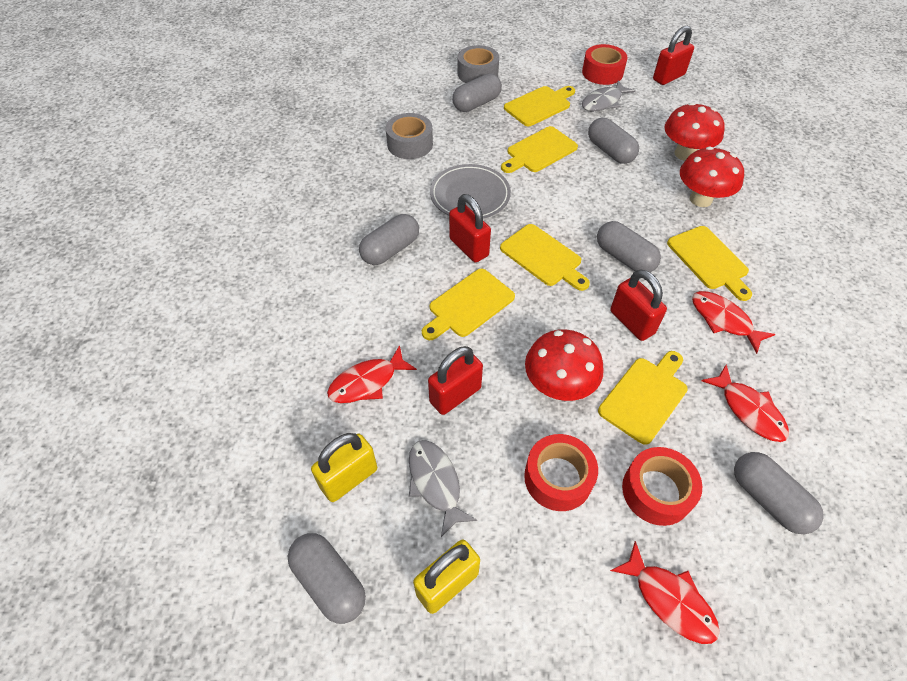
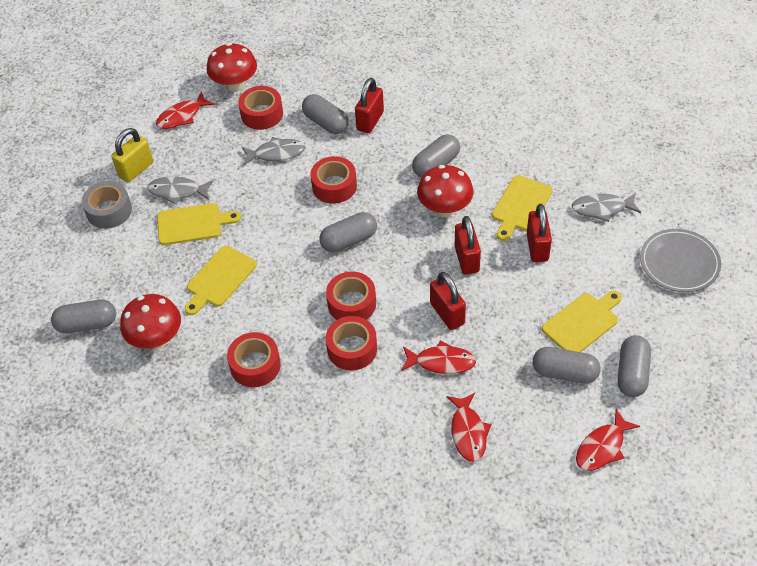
grey fish: [409,440,477,537] [582,80,636,111] = 2 -> [147,176,213,204] [242,137,306,165] [572,193,641,222] = 3
grey tape: [386,113,433,159] [458,45,499,83] = 2 -> [82,181,132,229] = 1
red tape: [524,434,598,511] [582,44,627,85] [622,447,702,526] = 3 -> [227,332,281,387] [238,86,283,130] [310,156,357,204] [326,271,376,320] [326,316,377,371] = 5
yellow cutting board: [422,269,515,340] [500,224,590,291] [501,126,578,173] [504,86,575,126] [598,351,688,445] [667,226,752,301] = 6 -> [157,203,241,245] [185,246,257,315] [492,175,553,241] [542,291,622,352] = 4
yellow padlock: [311,433,377,502] [413,540,480,614] = 2 -> [111,128,153,182] = 1

